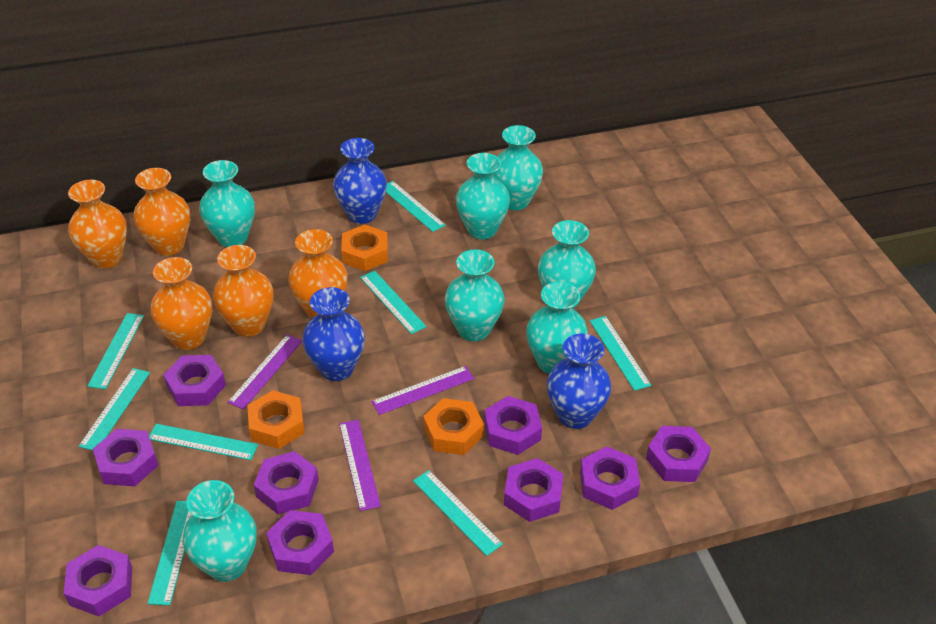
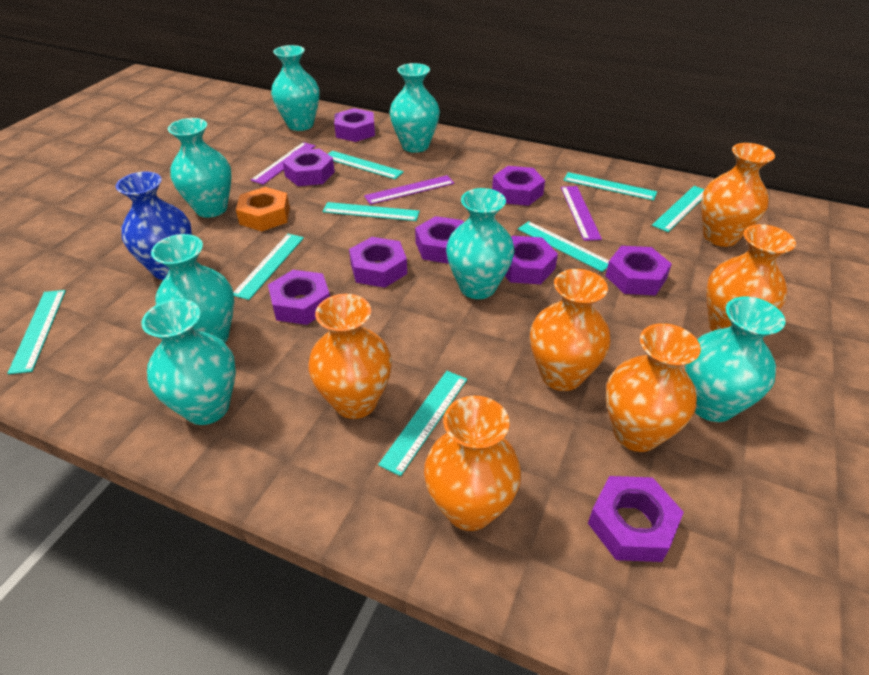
blue vase: [302,287,365,381] [333,138,387,224] [547,334,611,429] = 3 -> [116,171,192,280] = 1
orange nut: [247,390,304,449] [341,225,388,271] [423,398,484,455] = 3 -> [236,187,290,231] = 1
orange vase: [68,180,127,268] [134,168,190,256] [150,257,212,350] [213,245,273,337] [289,229,348,318] = 5 -> [308,294,392,419] [424,396,521,531] [530,269,611,391] [606,323,701,452] [701,143,775,247] [707,224,796,331] = 6

